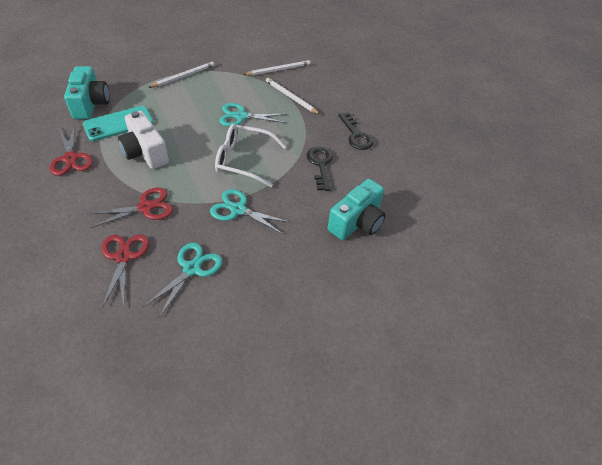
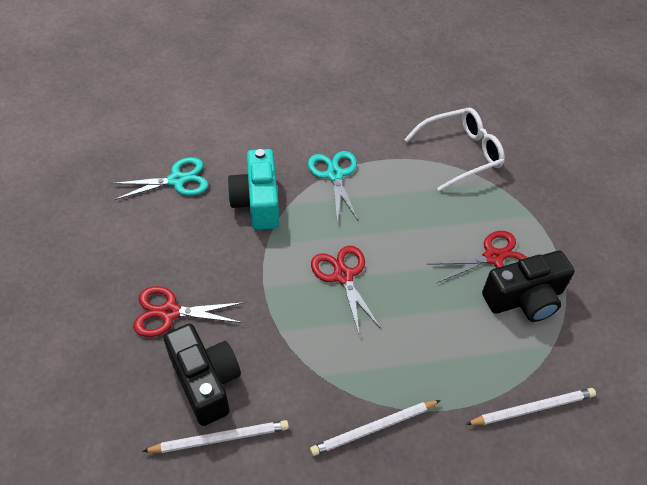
black camera: none = 0 -> [164,324,241,426] [482,251,574,322] = 2
black key: [307,147,333,191] [338,112,374,150] = 2 -> none = 0
turquoise camera: [64,66,110,119] [328,179,386,240] = 2 -> [227,149,279,230] = 1
turquoise phone: [83,106,154,141] = 1 -> none = 0
turquoise scissors: [143,243,222,318] [210,189,291,234] [219,103,286,127] = 3 -> [111,157,208,200] [308,151,359,222] = 2
white camera: [118,111,169,169] = 1 -> none = 0

